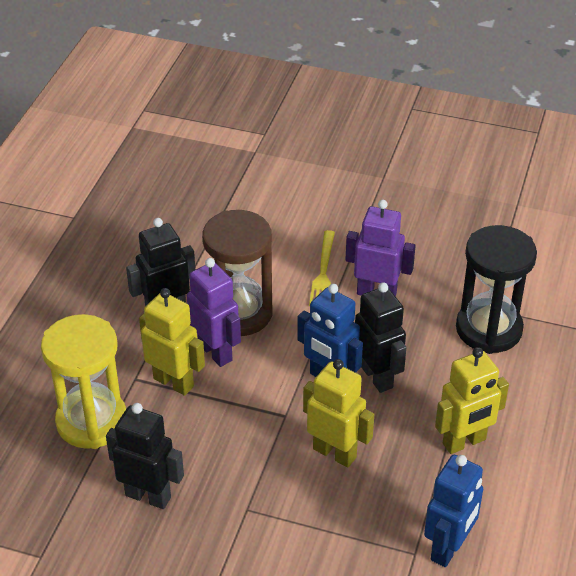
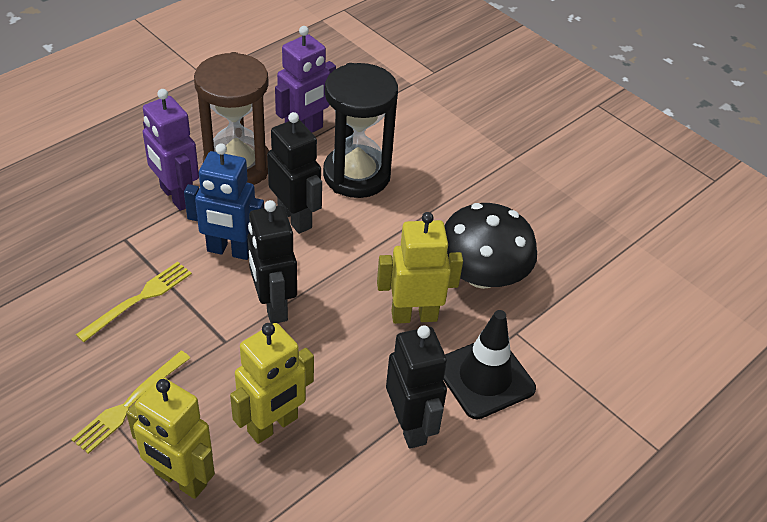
black mushroom: none = 0 -> [444,203,537,289] = 1
black traffic cone: none = 0 -> [443,310,536,419] = 1
blue robot: [297,284,363,377] [424,455,483,567] = 2 -> [184,143,264,260] = 1
yellow fork: [309,230,335,306] = 1 -> [71,351,190,454] [76,262,192,342] = 2
yellow hourglass: [41,314,126,449] = 1 -> none = 0

